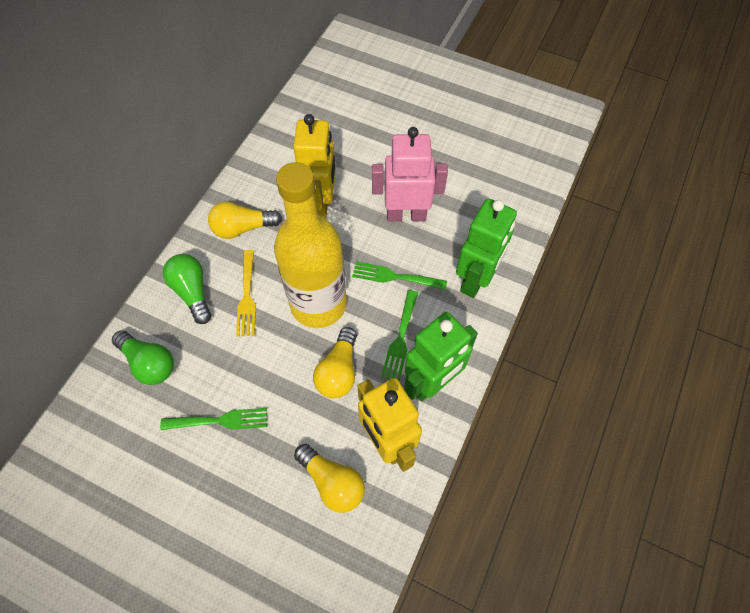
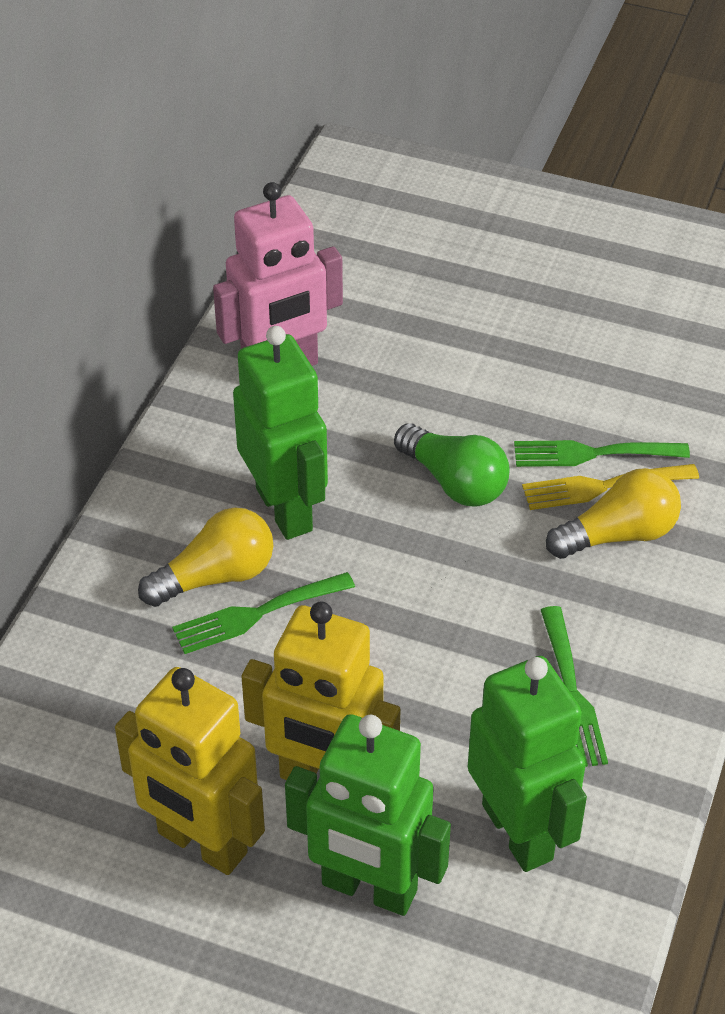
green light bulb: [112,330,174,385] [163,254,211,324] = 2 -> [394,424,509,507] = 1
green robot: [404,312,478,401] [456,198,517,298] = 2 -> [233,326,328,540] [285,714,451,916] [468,656,587,872] = 3
yellow bottle: [274,162,347,328] = 1 -> none = 0
yellow light bulb: [208,201,282,239] [294,444,365,513] [313,327,357,398] = 3 -> [138,507,273,607] [546,468,681,559] = 2

